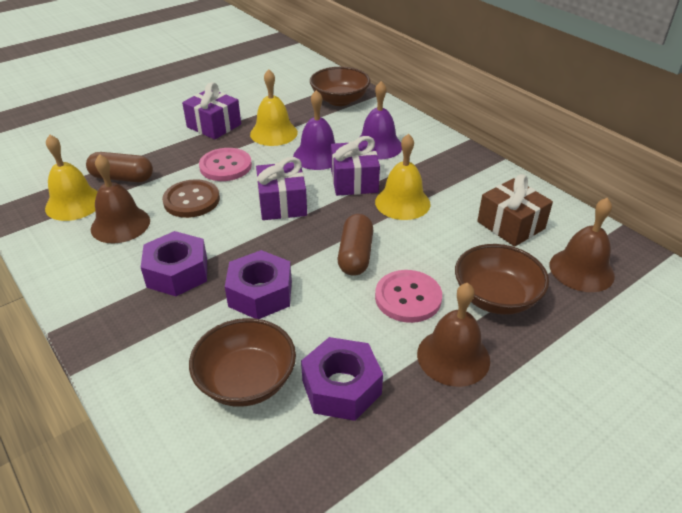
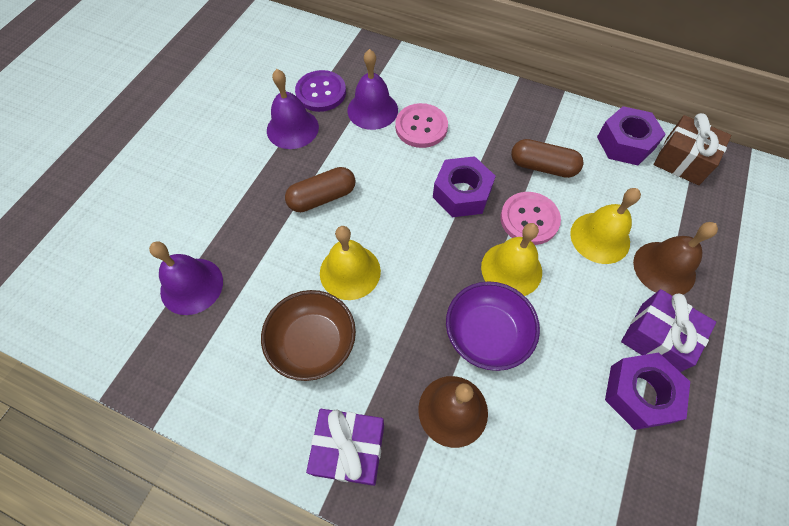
brown bell: [91,154,150,243] [417,283,490,387] [549,198,615,292] = 3 -> [418,376,488,448] [633,222,718,296] = 2
brown bowl: [189,318,296,407] [310,67,370,106] [455,244,549,315] = 3 -> [261,290,356,381] = 1
brown button: [162,179,220,218] = 1 -> none = 0
purple bell: [293,90,335,170] [360,81,402,160] = 2 -> [149,241,223,315] [267,69,319,149] [347,49,398,130] = 3
purple bowl: none = 0 -> [446,281,540,371] = 1
purple button: none = 0 -> [295,70,346,112] = 1
purple gift: [182,82,241,140] [256,157,307,220] [331,136,380,196] = 3 -> [306,409,384,486] [621,289,716,372] = 2

